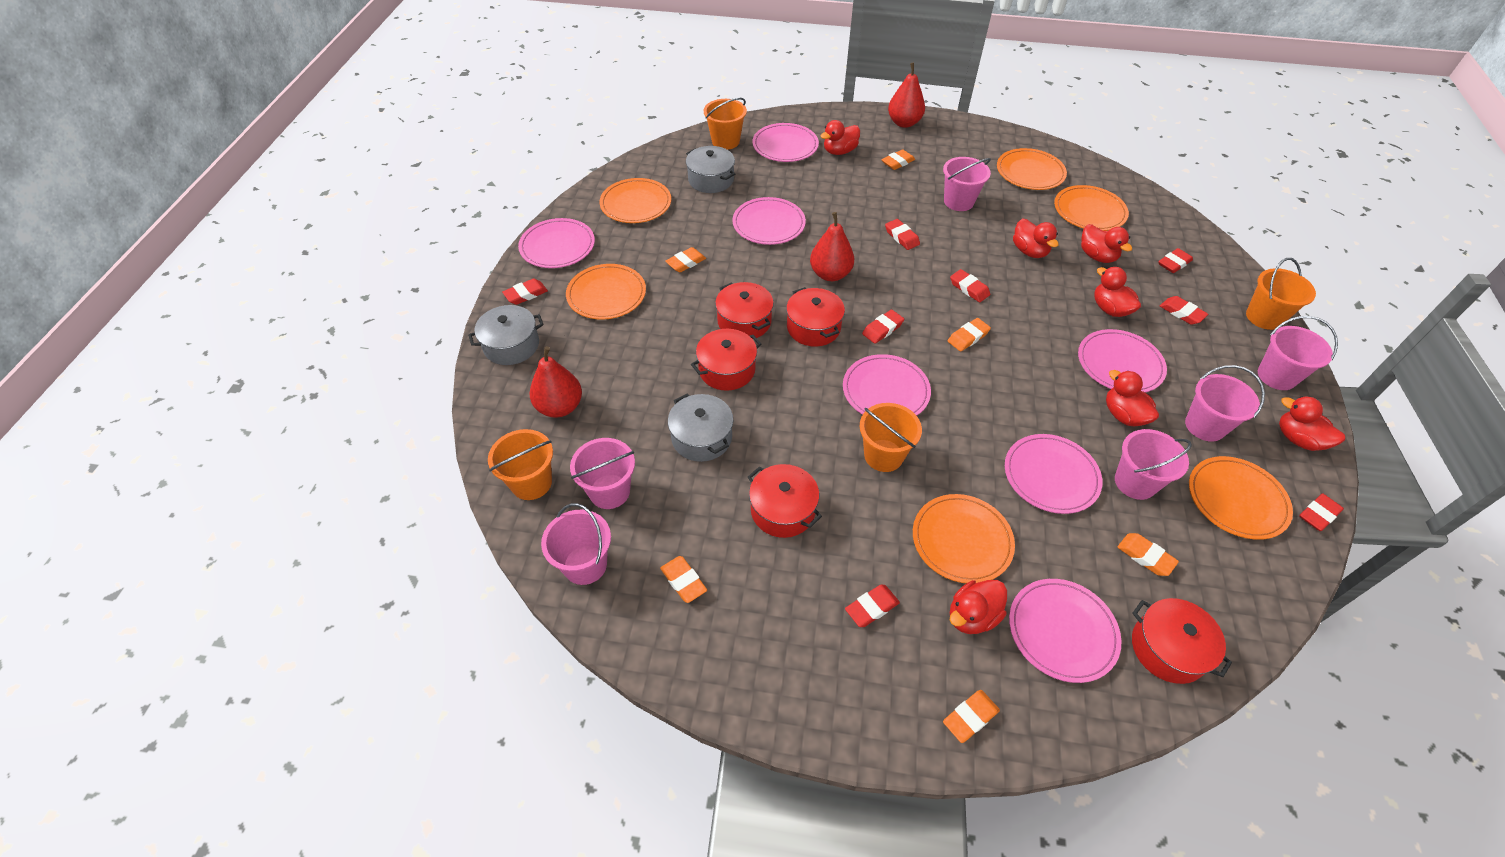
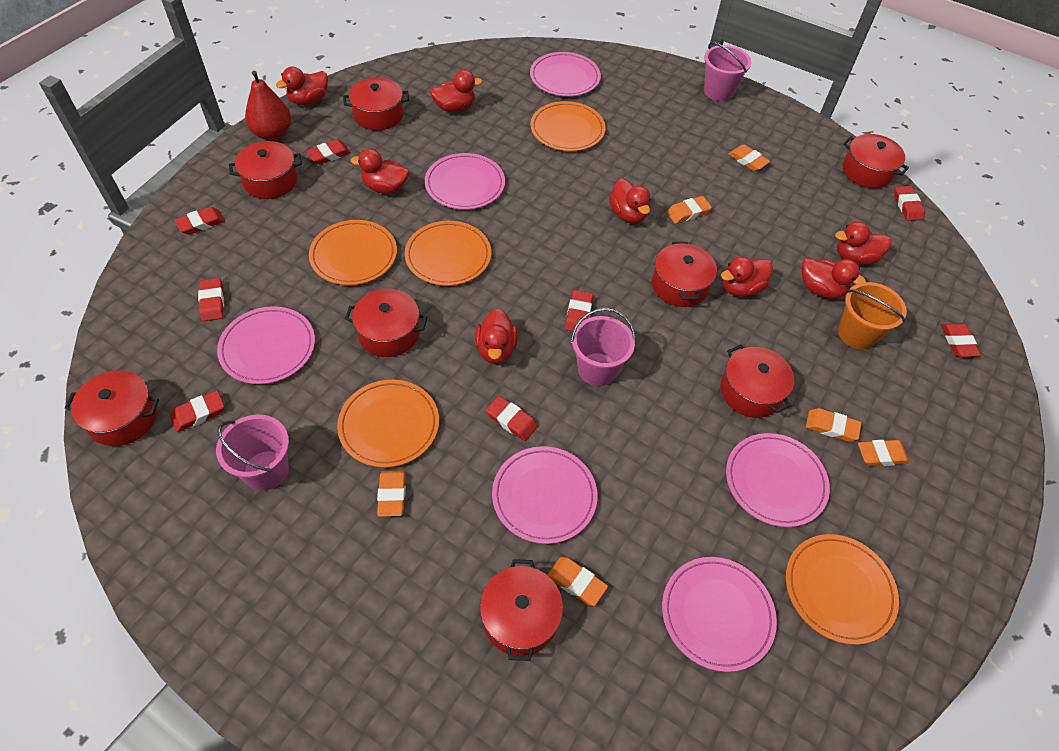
grey pot: [468,305,544,365] [668,393,733,462] [686,146,735,193] = 3 -> none = 0
orange bucket: [488,429,553,500] [704,98,747,150] [860,403,922,472] [1246,258,1316,330] = 4 -> [838,282,907,349] = 1
orange plate: [566,264,646,320] [600,178,671,223] [913,494,1015,583] [997,148,1067,190] [1054,185,1129,231] [1189,456,1293,540] = 6 -> [309,220,397,285] [337,380,439,468] [405,221,491,286] [530,101,605,151] [786,534,899,645] = 5
pink bucket: [541,503,611,585] [570,438,635,509] [943,157,991,211] [1115,429,1192,500] [1185,365,1265,442] [1258,316,1338,390] = 6 -> [216,415,289,491] [571,308,636,386] [704,42,751,101] = 3
pink plate: [518,218,595,268] [732,197,806,245] [753,123,819,162] [843,354,931,416] [1005,434,1102,514] [1009,579,1122,683] [1078,329,1167,392] = 7 -> [217,306,315,384] [425,153,505,210] [492,446,598,544] [530,52,601,97] [662,557,777,672] [726,433,830,527] = 6
red duck: [821,120,860,155] [950,580,1007,634] [1013,218,1059,258] [1081,224,1132,263] [1094,267,1141,317] [1106,370,1159,427] [1279,396,1345,451] = 7 -> [276,66,328,105] [350,149,409,194] [430,70,483,112] [475,309,518,364] [609,178,651,224] [721,256,773,297] [802,258,866,298] [835,222,892,264] = 8
red pear: [529,346,582,418] [810,212,854,281] [888,63,925,128] = 3 -> [245,71,291,140] = 1
red pot: [691,329,762,391] [715,282,774,339] [748,464,822,538] [786,287,845,347] [1132,598,1232,684] = 5 -> [65,370,159,446] [229,141,302,199] [343,78,409,130] [345,289,427,357] [480,559,563,661] [652,242,717,307] [720,345,794,418] [843,134,909,189] = 8

